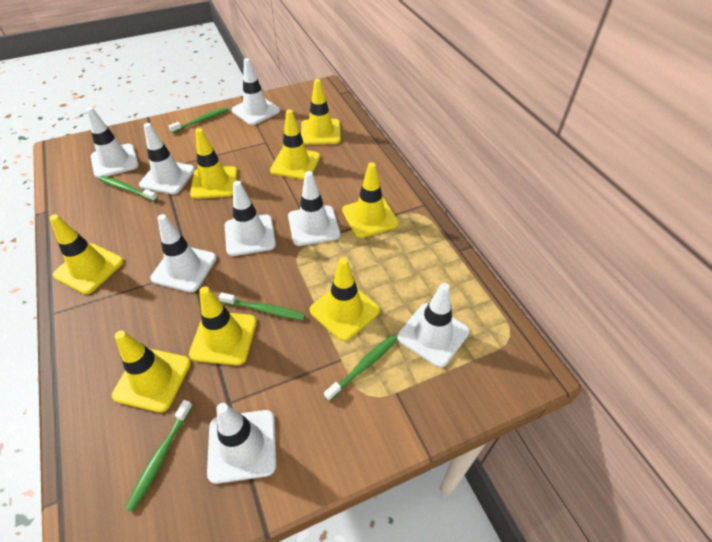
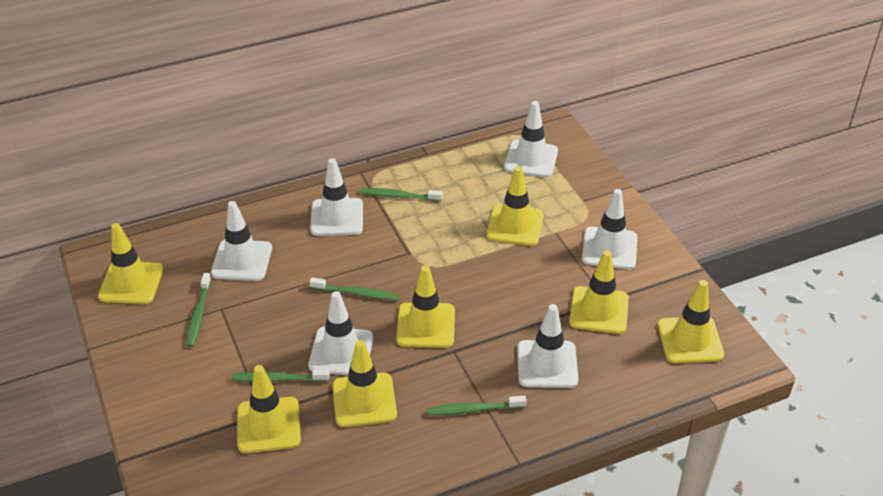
white traffic cone: [86,107,139,178] [139,123,195,194] [150,214,217,292] [207,403,276,484] [225,181,276,256] [232,58,280,125] [288,171,340,246] [397,283,469,368] = 8 -> [211,201,272,281] [308,291,373,375] [310,158,363,236] [504,101,558,177] [517,304,578,388] [582,189,637,269] = 6
yellow traffic cone: [49,214,124,294] [112,330,191,412] [189,286,257,365] [190,128,237,199] [270,109,320,180] [301,79,341,145] [310,258,380,341] [342,162,399,238] = 8 -> [98,223,163,304] [237,365,301,453] [332,340,397,427] [396,265,455,348] [486,166,543,246] [569,250,629,334] [658,280,724,363] = 7

